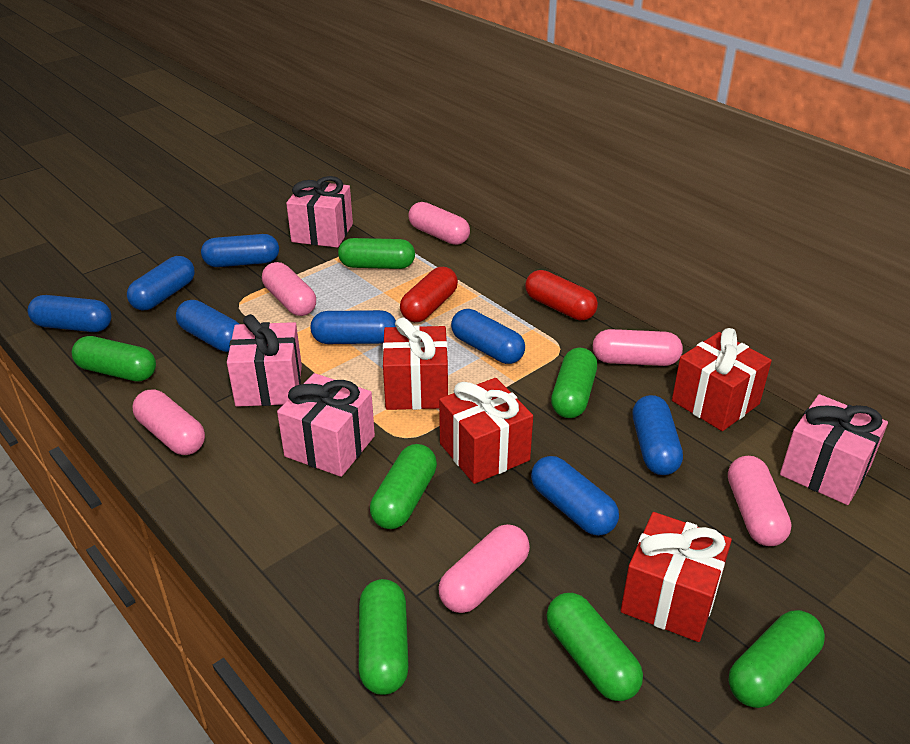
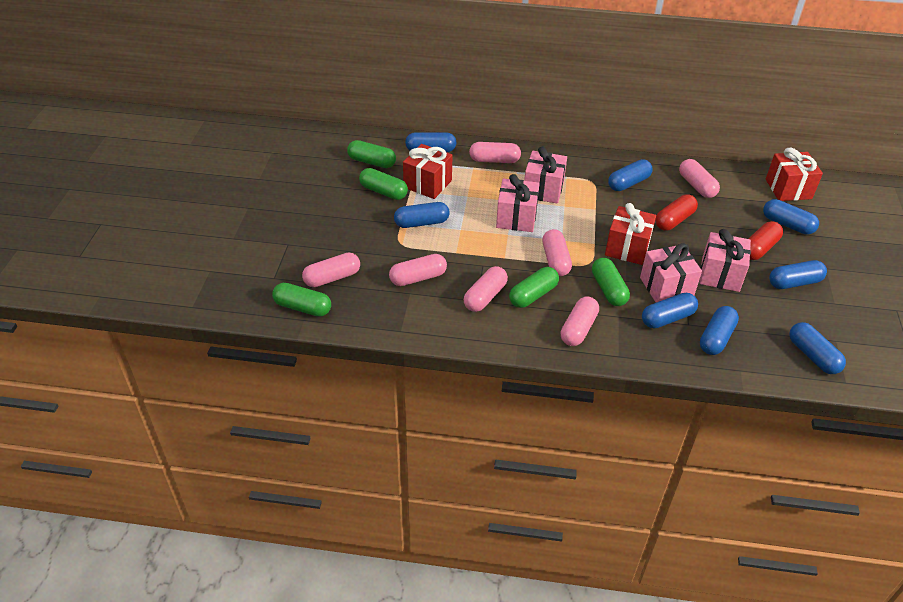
green capsule: [72,336,156,382] [338,238,415,269] [359,579,409,695] [370,444,437,529] [546,593,643,701] [551,348,597,418] [728,610,825,708] = 7 -> [272,283,331,317] [347,140,396,168] [359,168,408,200] [509,267,559,308] [592,258,630,306] = 5
pink capsule: [132,390,205,455] [262,262,316,316] [408,202,470,245] [438,524,530,613] [593,329,683,366] [728,456,792,546] = 6 -> [302,253,360,287] [389,254,447,286] [464,266,508,312] [469,142,521,163] [542,229,572,276] [561,296,599,346] [679,159,720,198] = 7
red gift: [383,317,448,410] [439,378,533,484] [621,512,732,642] [672,328,772,431] = 4 -> [403,144,453,199] [605,203,656,265] [766,148,823,201] = 3

